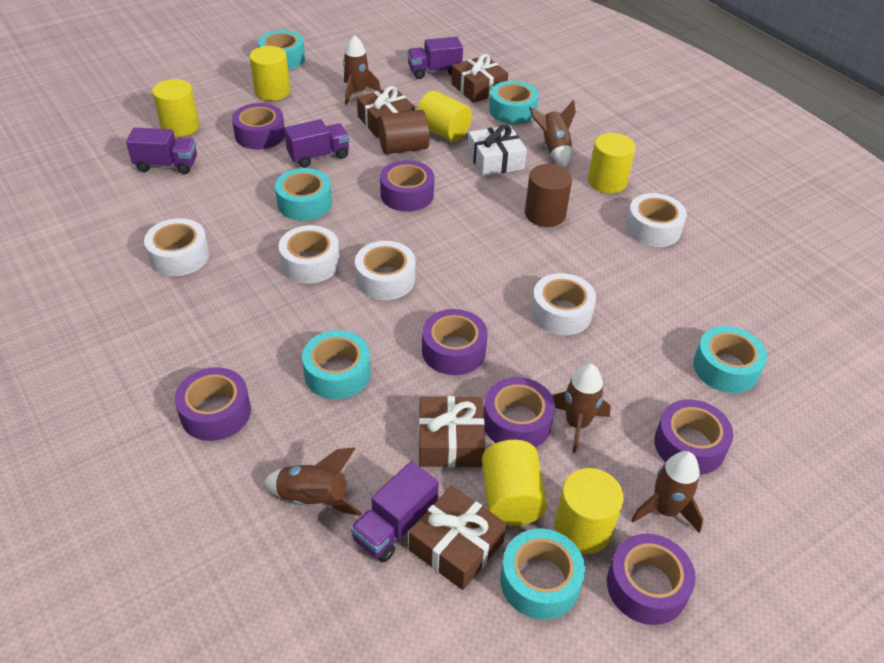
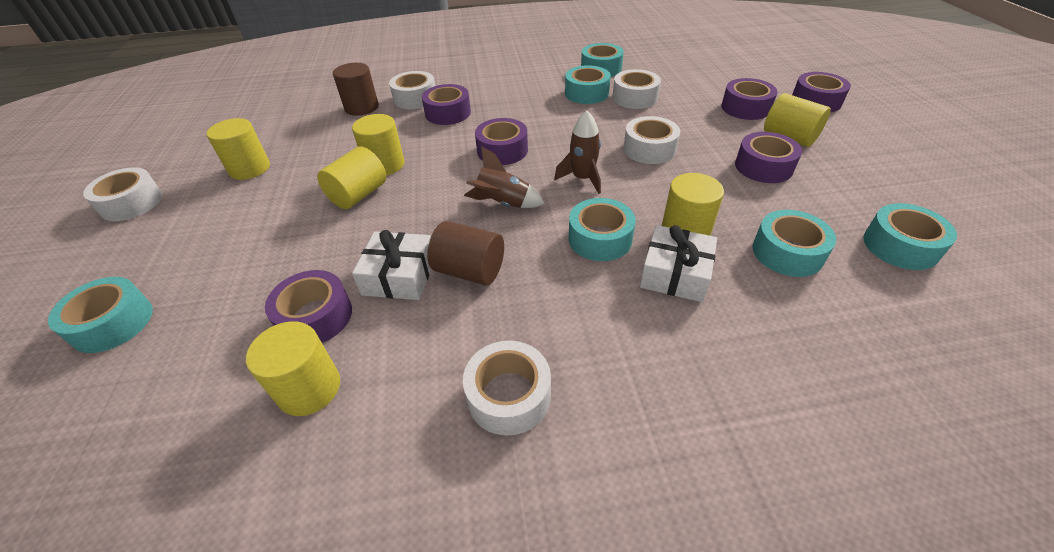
brown gift: [357,86,415,138] [409,486,507,590] [419,396,485,467] [451,54,508,103] = 4 -> none = 0
brown rocket: [264,447,362,516] [343,35,381,105] [529,100,576,168] [552,364,611,453] [631,451,704,533] = 5 -> [464,146,545,208] [554,111,601,194] = 2
purple tape: [175,367,251,441] [232,103,285,150] [380,160,434,212] [422,309,488,375] [483,377,555,448] [607,534,696,625] [654,400,733,475] = 7 -> [265,270,352,343] [422,84,471,125] [475,118,528,165] [721,78,778,120] [735,132,802,183] [792,72,851,113] = 6
purple truck: [126,127,197,174] [284,119,350,168] [350,461,439,562] [407,37,463,79] = 4 -> none = 0
white gift: [467,124,527,177] = 1 -> [352,230,431,300] [640,225,717,302] = 2

